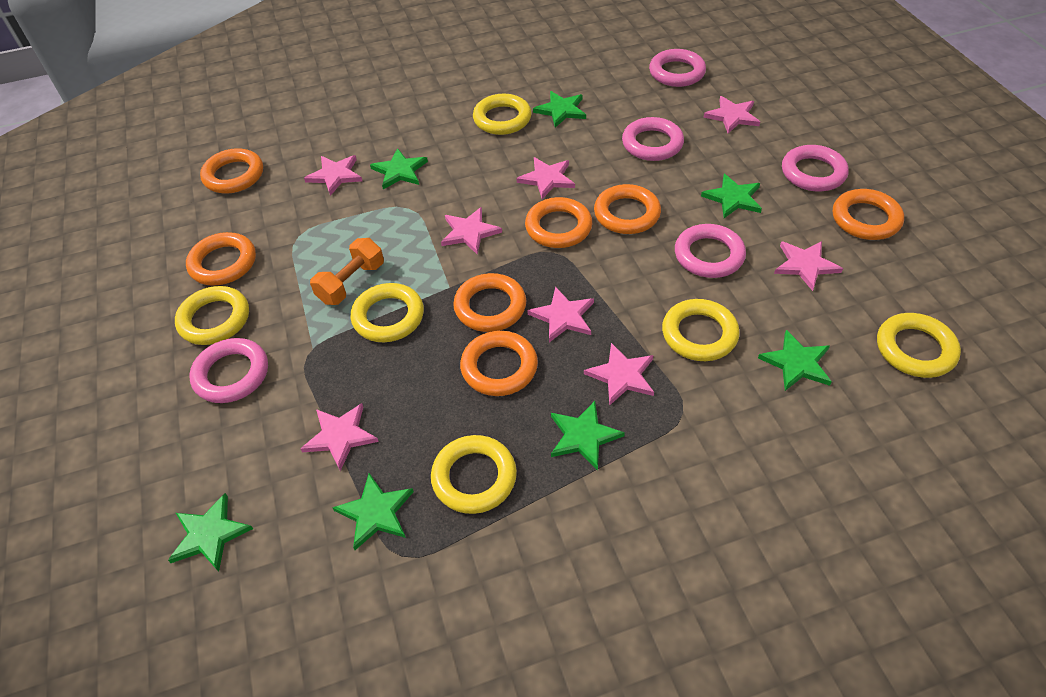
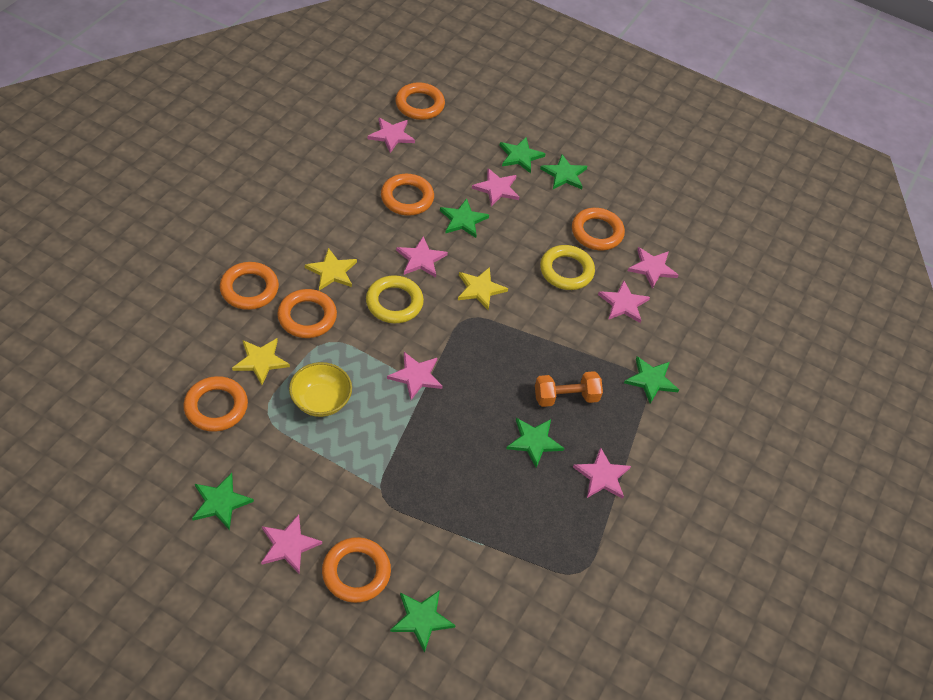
pink ring: [189,338,268,403] [622,117,684,161] [649,49,706,87] [675,224,746,278] [782,145,849,191] = 5 -> none = 0
yellow bowl: none = 0 -> [289,362,352,417] = 1
yellow ring: [175,286,249,345] [351,283,424,342] [431,435,517,514] [473,94,532,135] [662,299,740,361] [877,313,961,378] = 6 -> [366,275,424,323] [540,245,595,290] = 2
yellow star: none = 0 -> [232,338,290,385] [305,248,357,291] [458,267,508,310] = 3

